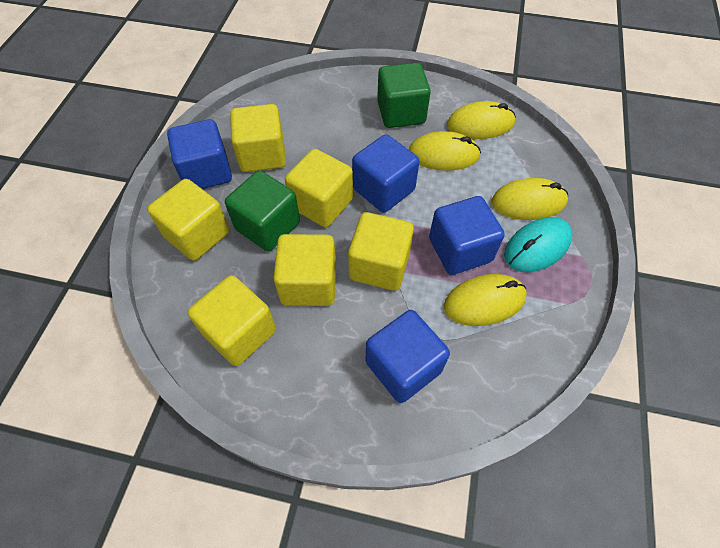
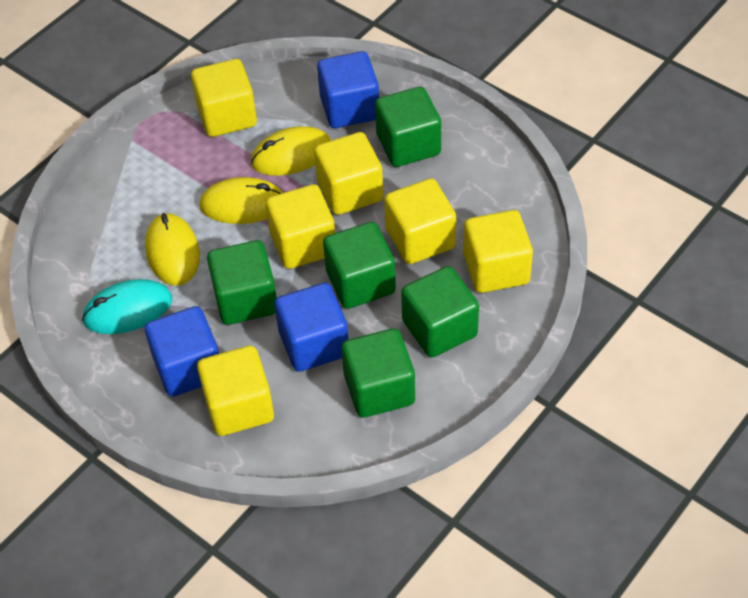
blue cube: [167,119,232,189] [352,134,419,213] [366,310,450,403] [429,196,505,275] = 4 -> [145,306,219,397] [274,283,349,372] [317,51,379,128] = 3
green cube: [225,171,300,252] [377,63,431,128] = 2 -> [207,240,277,325] [323,222,396,309] [341,328,415,418] [375,87,441,167] [401,266,479,358] = 5
yellow mouse: [409,131,481,171] [444,274,527,326] [447,101,516,139] [492,178,568,220] = 4 -> [145,213,200,286] [199,177,283,224] [251,126,331,176] = 3

